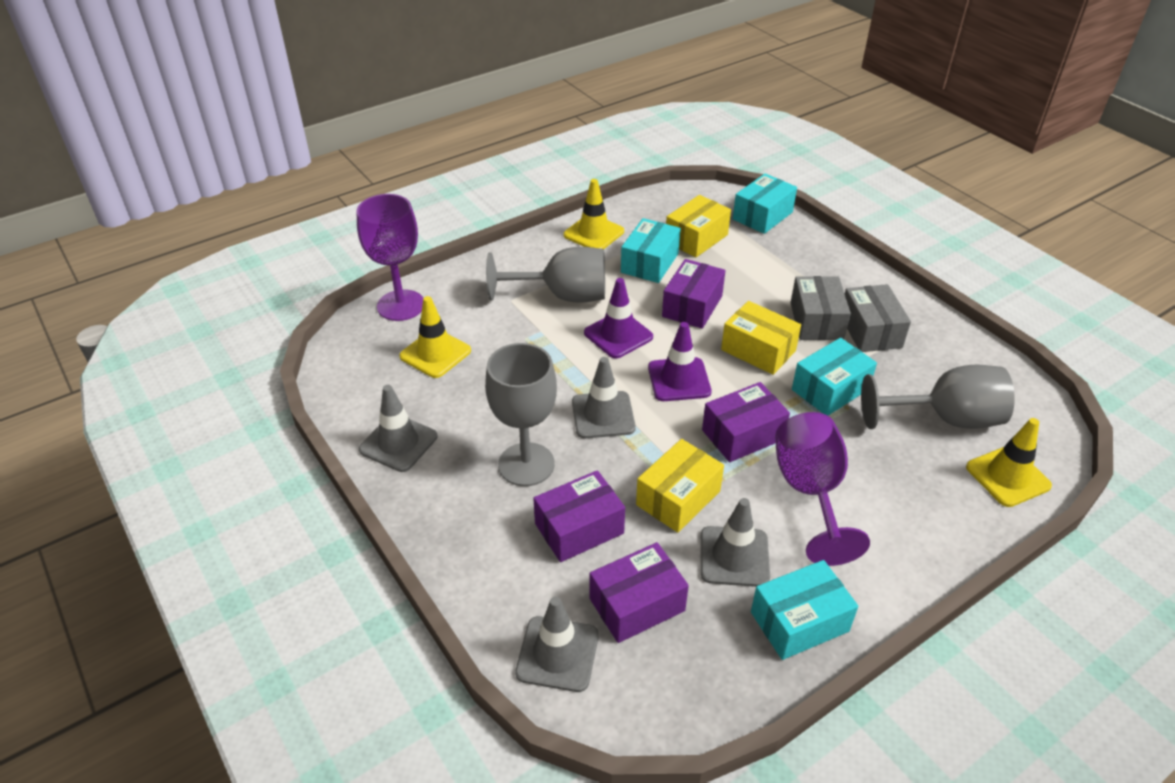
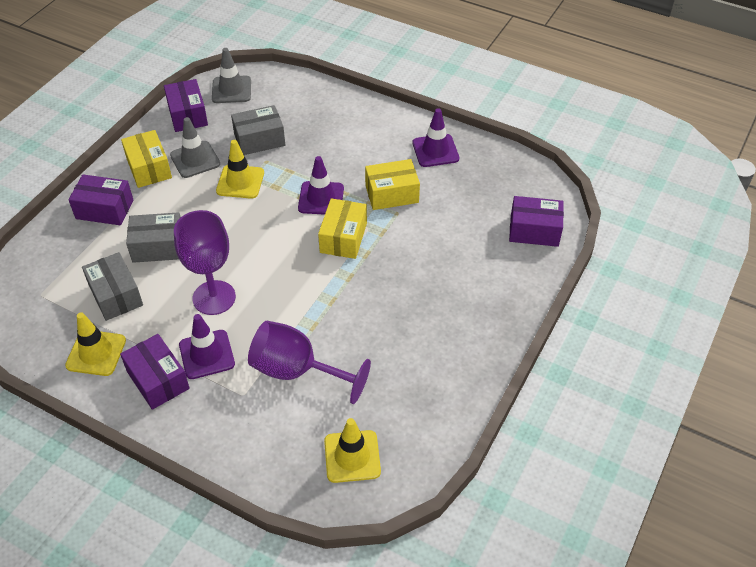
grey box: [790,276,851,340] [845,284,911,352] = 2 -> [82,252,143,321] [126,212,181,263] [231,105,285,155] = 3
grey goblet: [485,343,557,486] [486,247,605,303] [861,365,1015,429] = 3 -> none = 0
grey traffic cone: [359,385,438,472] [515,597,599,692] [572,357,636,438] [701,498,770,587] = 4 -> [170,117,220,178] [212,48,251,103] = 2
purple traffic cone: [584,278,653,358] [648,322,712,401] = 2 -> [179,314,235,379] [298,156,344,215] [412,108,459,167] = 3
turquoise box: [621,218,681,283] [733,174,797,234] [751,560,858,660] [792,338,877,416] = 4 -> none = 0

